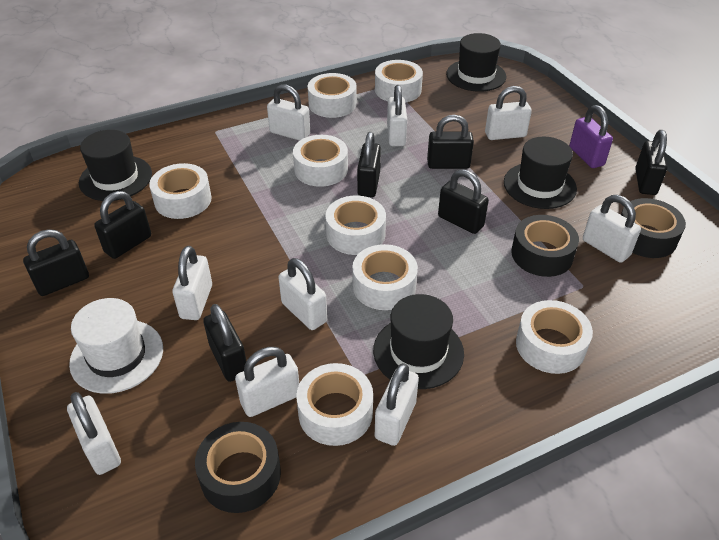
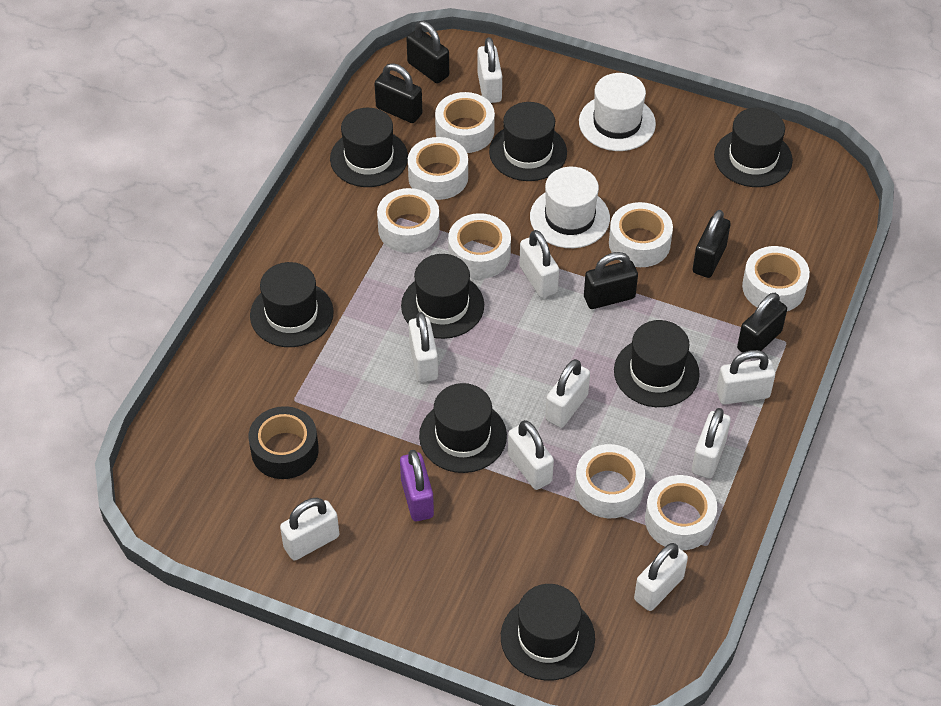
black hat: [79,130,152,201] [373,294,464,389] [446,33,506,92] [504,137,577,209] = 4 -> [250,262,334,347] [330,108,408,187] [401,254,484,339] [419,383,507,473] [489,102,567,181] [501,584,595,681] [614,320,700,407] [714,108,793,187] = 8
black padlock: [23,229,89,296] [94,191,151,259] [203,304,247,382] [357,132,381,197] [427,115,474,169] [438,169,489,234] [635,130,668,195] = 7 -> [374,63,422,123] [406,21,449,83] [584,252,638,309] [693,210,731,278] [737,293,787,353] = 5
black tape: [195,422,281,513] [511,215,579,277] [621,198,686,258] = 3 -> [248,406,319,479] = 1
white hat: [69,298,163,394] = 1 -> [530,167,610,248] [579,73,656,151] = 2

